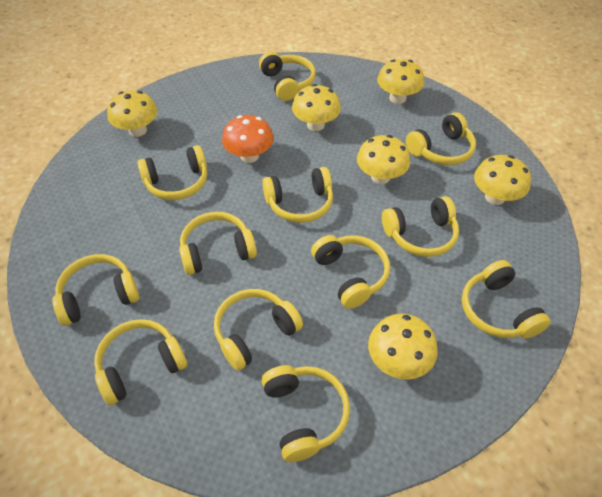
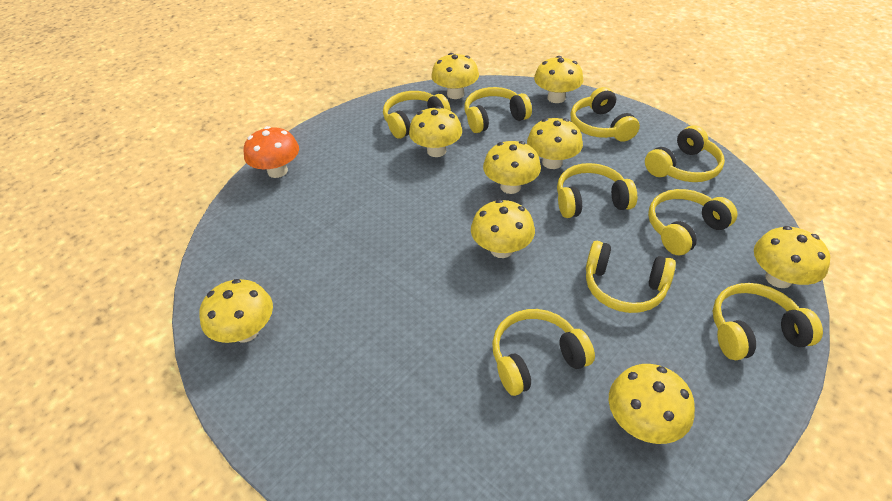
yellow headphones: [53,254,140,326] [94,319,187,405] [137,145,207,200] [179,212,257,275] [214,289,303,371] [259,52,316,101] [261,365,350,462] [262,167,333,223] [311,235,390,309] [382,196,459,257] [406,112,476,165] [462,260,551,339] = 12 -> [383,91,451,139] [464,87,532,133] [492,309,595,396] [557,163,637,218] [571,87,640,142] [586,241,676,313] [645,125,725,182] [648,189,737,255] [713,283,823,360] = 9
yellow mushroom: [107,90,158,137] [292,84,341,131] [357,135,410,184] [368,314,437,380] [377,59,424,104] [474,155,531,205] = 6 -> [199,279,273,343] [409,106,462,157] [431,53,479,99] [471,199,535,258] [483,141,541,194] [527,118,583,169] [534,56,583,103] [609,364,695,444] [754,226,830,288] = 9

